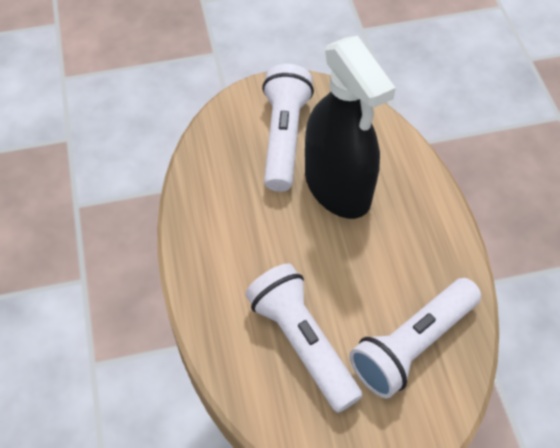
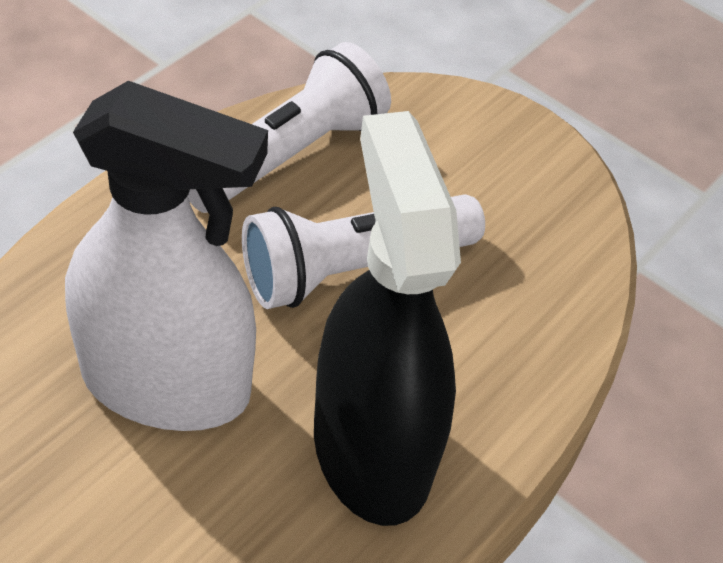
white flashlight: [245,263,362,413] [262,64,314,192] [349,278,481,398] = 3 -> [188,42,391,213] [242,194,485,309] = 2
white spray bottle: none = 0 -> [65,81,268,431] = 1

